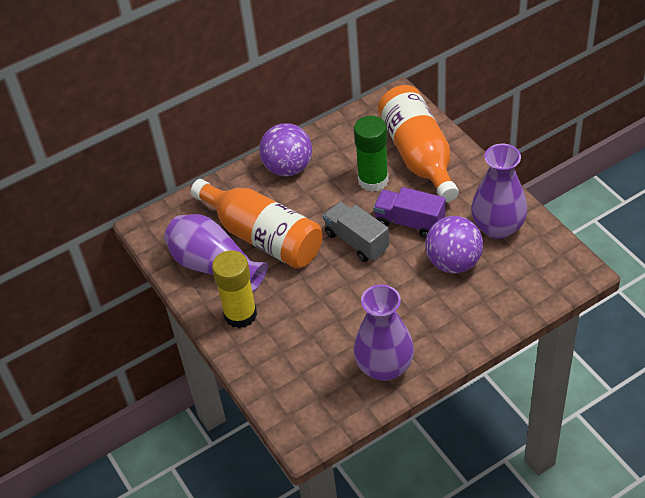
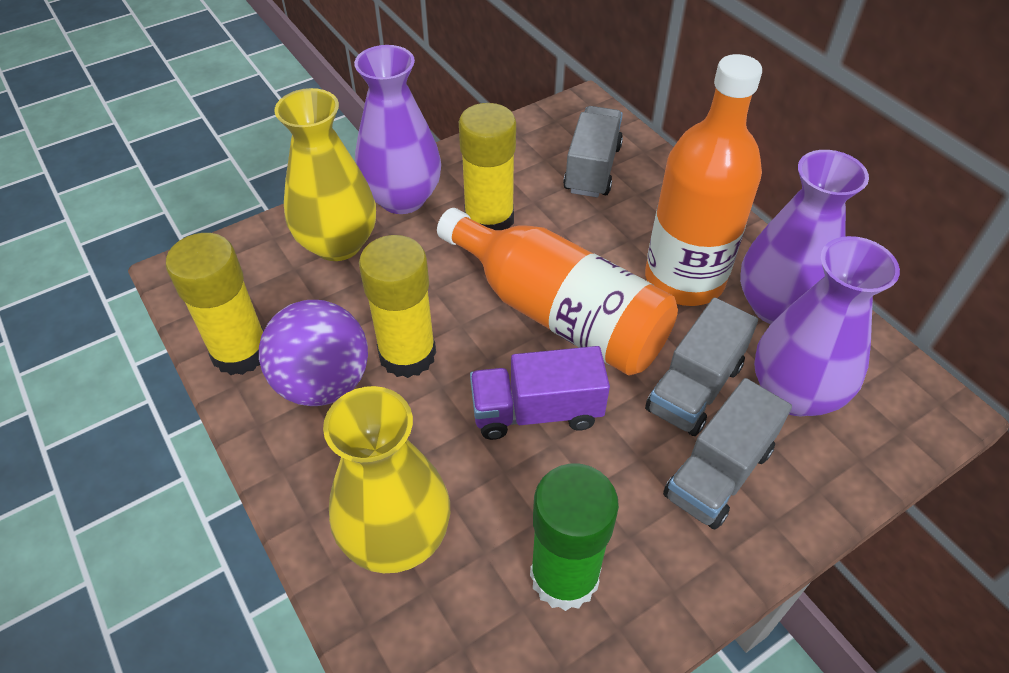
grey truck: [323,201,389,262] = 1 -> [563,106,623,198] [645,298,758,436] [663,378,792,530] = 3
purple ball: [259,123,312,176] [425,216,483,274] = 2 -> [259,300,368,406] = 1
yellow glue stick: [212,250,257,328] = 1 -> [166,233,264,375] [359,235,436,378] [459,103,516,230] = 3
yellow vase: none = 0 -> [274,88,376,261] [323,386,450,573] = 2

